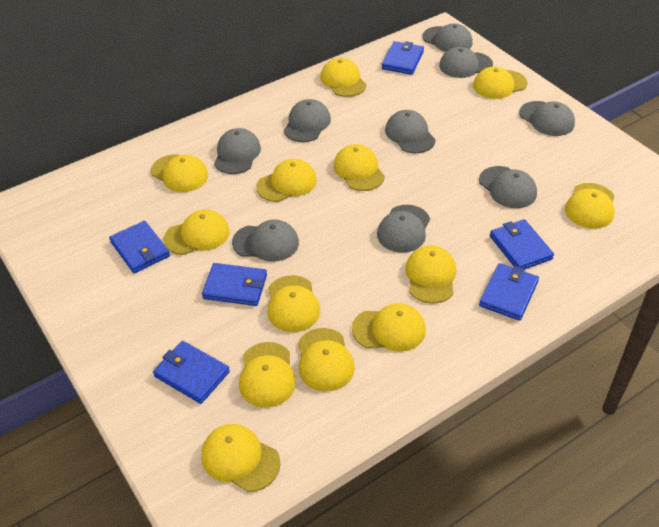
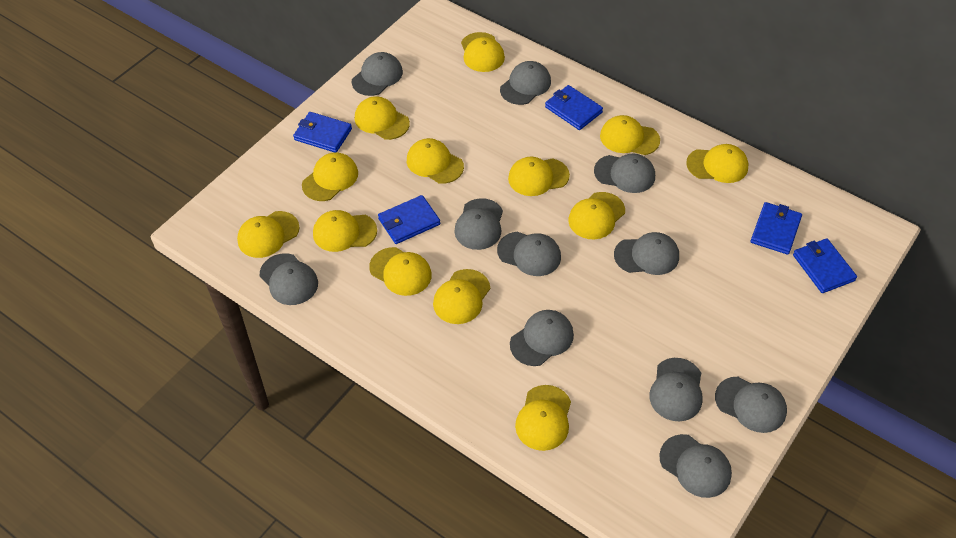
blue wallet: [109,221,170,273] [153,341,230,404] [202,263,267,306] [382,41,424,75] [479,263,539,321] [490,219,554,269] = 6 -> [293,112,352,152] [378,195,440,244] [545,85,603,130] [751,202,802,255] [793,238,857,293] = 5
grey cap: [214,128,261,174] [232,219,299,262] [283,99,331,142] [377,205,430,253] [385,110,436,153] [423,23,473,52] [439,47,493,78] [479,166,537,208] [519,101,575,136] = 9 -> [260,253,318,305] [352,52,403,96] [454,198,503,250] [497,232,561,276] [500,61,551,105] [510,310,574,366] [594,154,655,193] [614,232,679,275] [649,358,703,421] [659,434,732,498] [715,377,787,433] = 11

